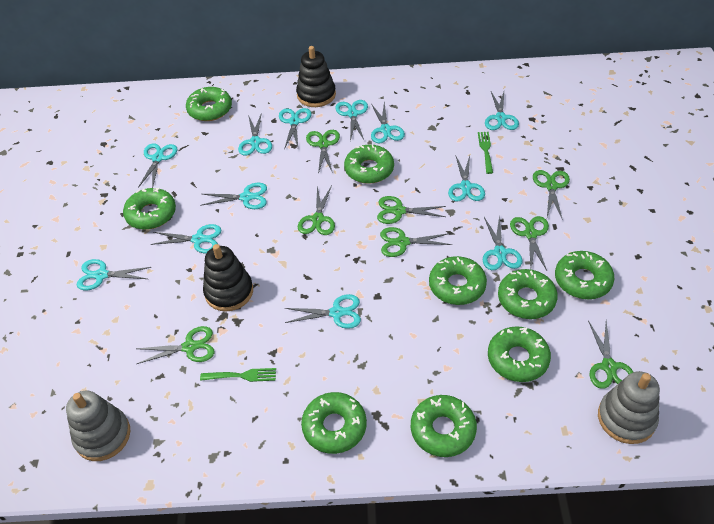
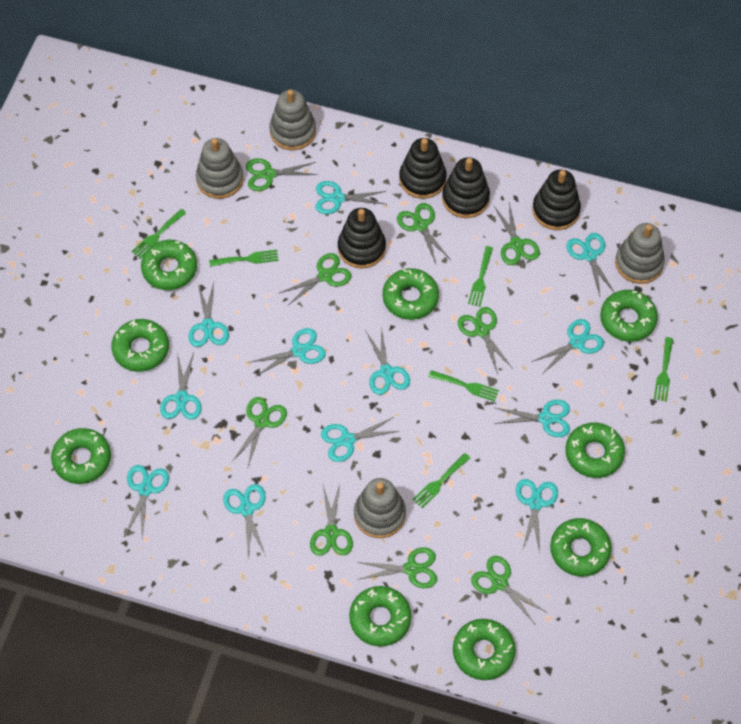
black stacking toy: [203,244,253,311] [296,46,336,107] = 2 -> [338,208,386,269] [399,138,446,199] [442,157,490,218] [532,169,581,230] = 4
green fork: [200,368,276,382] [478,132,493,174] = 2 -> [131,209,186,259] [209,250,278,267] [412,453,470,508] [428,370,499,402] [468,246,493,307] [654,337,673,402] = 6
green scissors: [136,326,215,364] [298,185,335,235] [306,130,340,174] [377,196,446,224] [380,227,452,257] [510,216,549,271] [533,170,570,220] [588,320,633,389] = 8 -> [232,397,287,467] [246,158,318,191] [280,253,352,306] [310,484,353,556] [357,547,437,588] [397,203,451,264] [458,307,512,374] [471,556,547,624] [494,203,540,265] = 9
grey stacking toy: [66,391,130,461] [598,371,660,444] = 2 -> [196,138,243,199] [270,89,316,150] [354,478,406,538] [615,223,665,284] = 4

